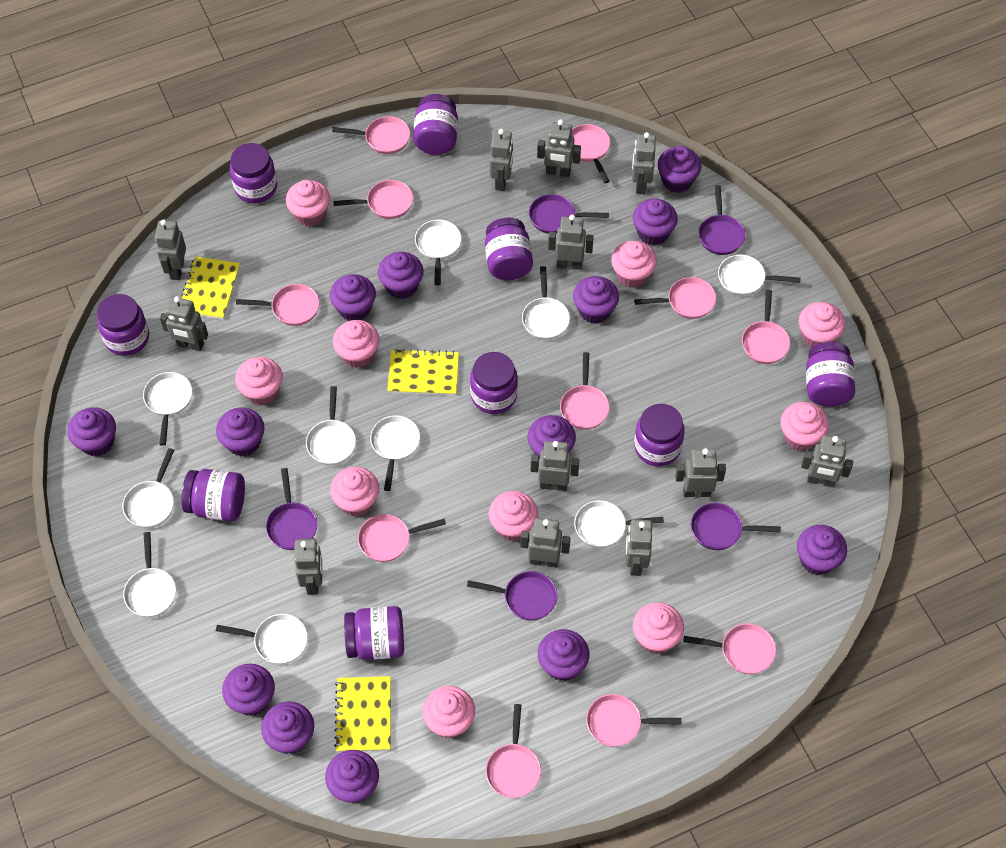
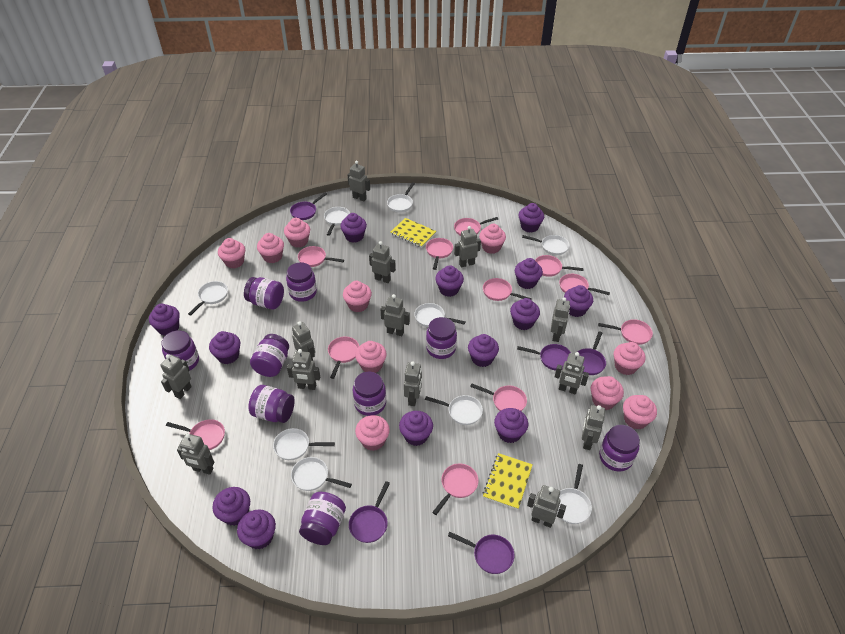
grey robot: [155,219,186,280] [160,296,208,351] [294,538,322,595] [490,129,513,191] [520,518,570,568] [531,441,579,491] [537,120,581,177] [548,215,594,270] [626,519,652,576] [632,132,656,194] [675,448,726,497] [801,435,853,487] = 12 -> [161,354,192,399] [177,434,215,475] [287,349,320,390] [292,321,315,361] [347,161,370,201] [369,241,396,283] [380,294,410,336] [404,361,422,406] [454,226,481,268] [527,485,566,528] [551,297,570,342] [555,352,589,394] [582,405,605,450] = 13
white pan: [122,448,174,528] [123,532,176,617] [143,372,192,446] [216,614,308,664] [306,386,356,465] [370,415,420,491] [415,220,461,285] [522,266,570,340] [574,500,664,548] [718,255,801,296] = 10 -> [188,281,228,315] [273,428,335,460] [291,457,352,491] [324,207,350,236] [387,183,415,213] [414,303,466,327] [425,395,483,425] [522,235,569,255] [557,464,592,524] = 9
yellow notebook: [181,257,240,319] [334,676,391,752] [387,349,459,395] = 3 -> [391,218,436,248] [483,453,533,510] = 2

